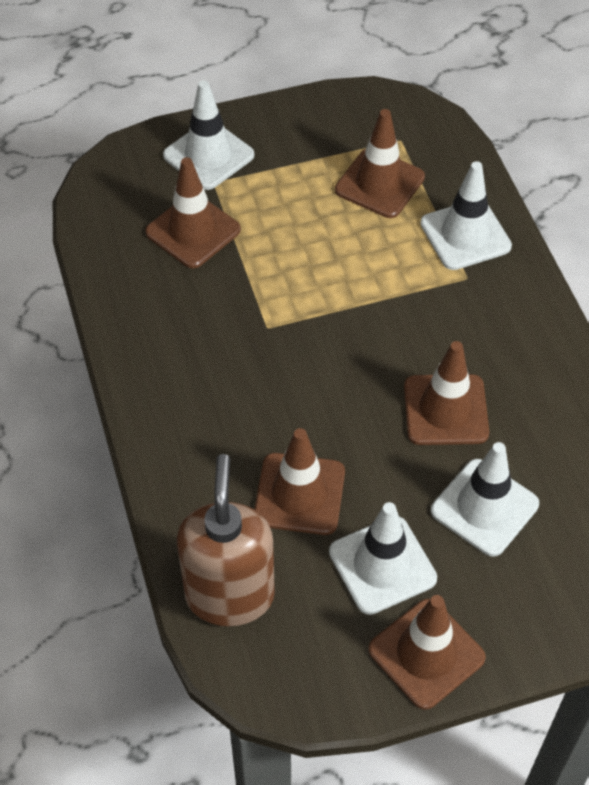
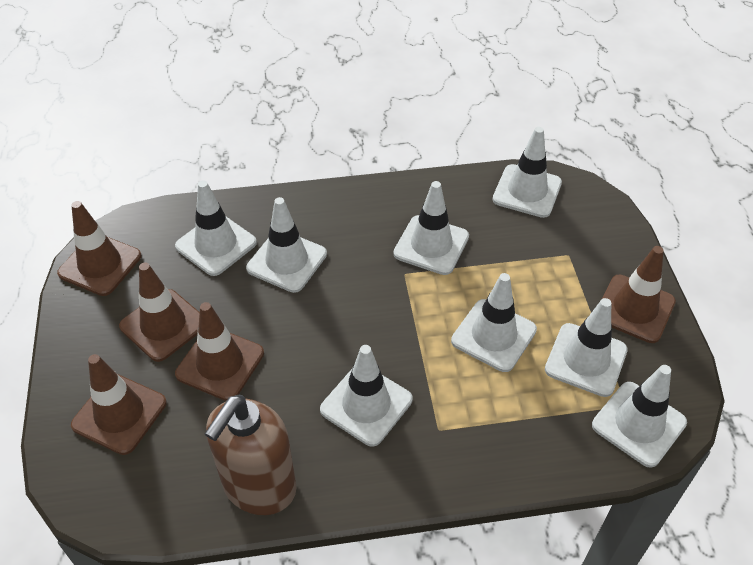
white traffic cone: [163,80,254,190] [329,502,437,615] [420,161,512,270] [431,442,539,557] = 4 -> [175,180,257,276] [246,197,327,293] [320,345,412,446] [393,181,469,275] [451,273,537,372] [493,127,562,218] [545,298,628,397] [592,365,687,468] = 8

